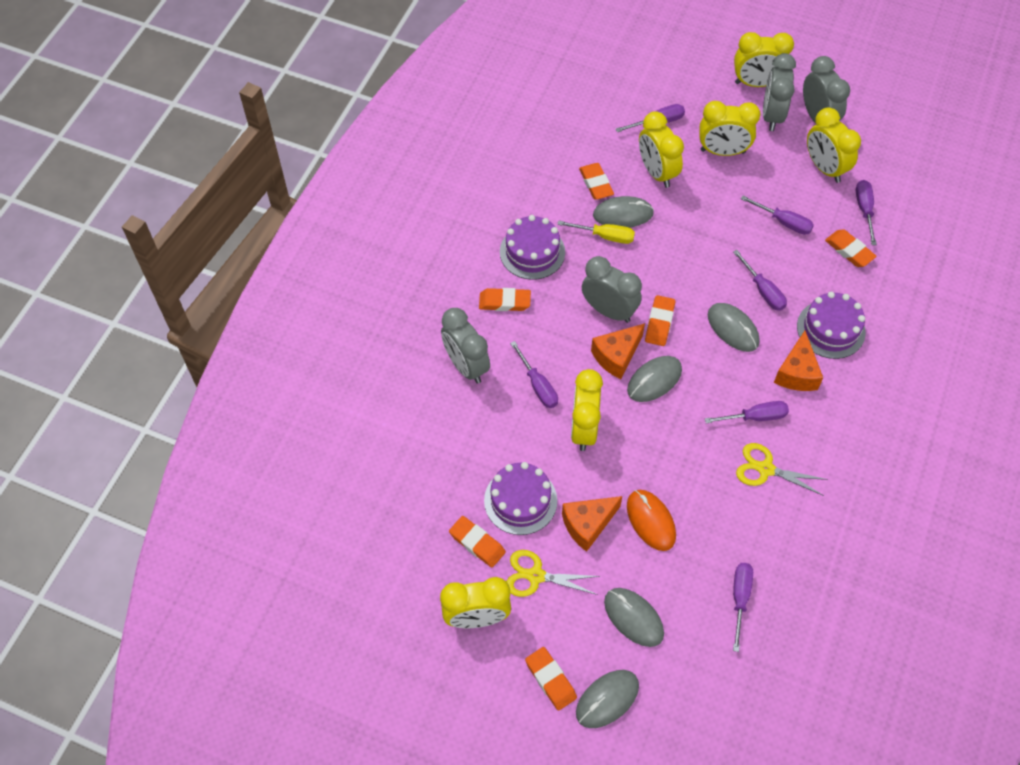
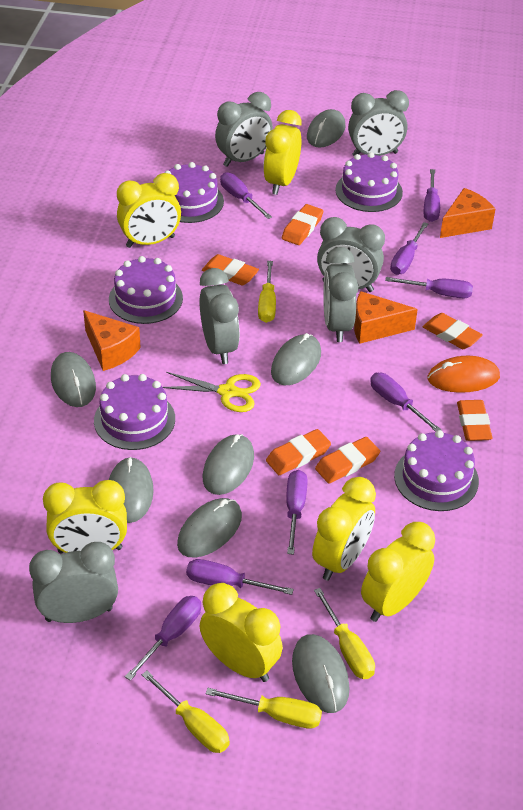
grey clock: [441,308,490,384] [582,256,642,323] [763,53,796,131] [803,56,850,122] = 4 -> [29,542,118,623] [199,268,240,364] [215,92,273,167] [317,217,385,292] [323,247,358,342] [348,90,409,156] = 6
grey mouse: [576,670,639,728] [593,196,654,228] [604,588,664,647] [627,356,682,402] [708,303,760,352] = 5 -> [51,352,96,407] [109,457,154,523] [177,498,242,558] [203,434,254,495] [271,333,321,385] [292,634,350,713] [307,109,346,148] = 7
purple cake: [484,462,557,535] [500,215,565,280] [797,292,866,359] = 3 -> [94,374,175,450] [109,256,183,324] [164,162,224,223] [335,152,403,212] [394,430,479,511] = 5
purple screwdriver: [510,341,558,408] [615,104,685,132] [705,401,789,423] [733,250,787,311] [733,563,753,652] [741,196,814,235] [856,180,877,245] = 7 -> [125,596,201,681] [186,559,294,595] [220,172,272,219] [286,470,308,555] [370,373,442,432] [385,277,473,298] [390,222,428,275] [424,169,440,222] = 8
yellow scissors: [506,550,600,597] [736,443,828,496] = 2 -> [163,372,261,412] = 1
yellow screwdriver: [557,220,635,244] = 1 -> [142,671,230,753] [206,688,322,729] [258,261,276,323] [314,588,375,679] = 4

